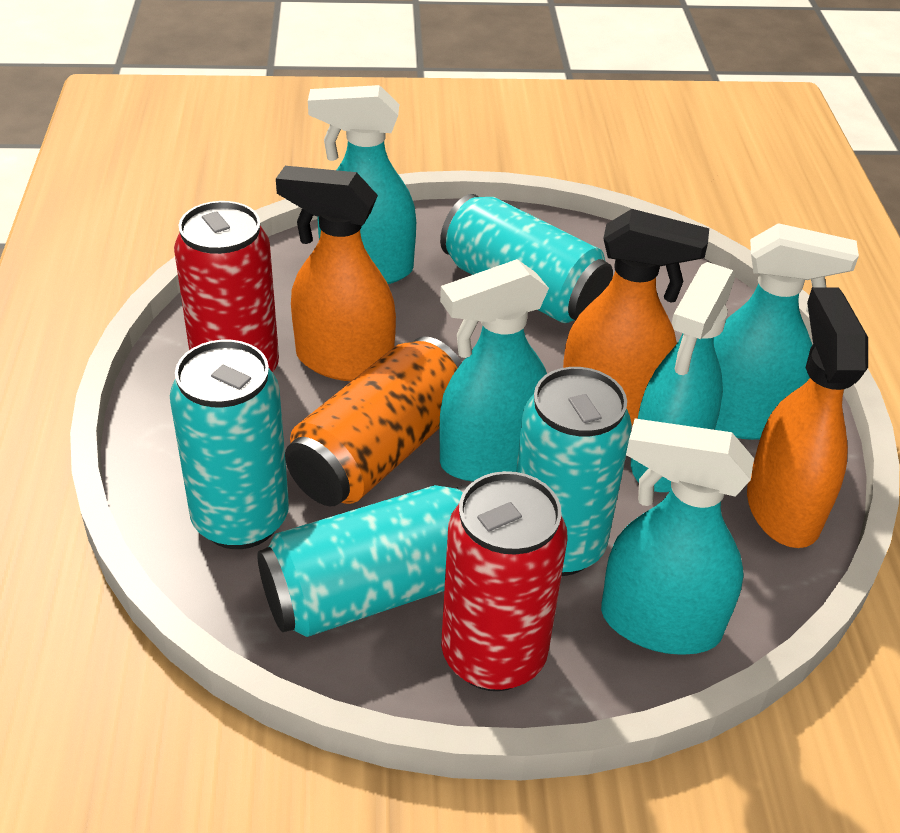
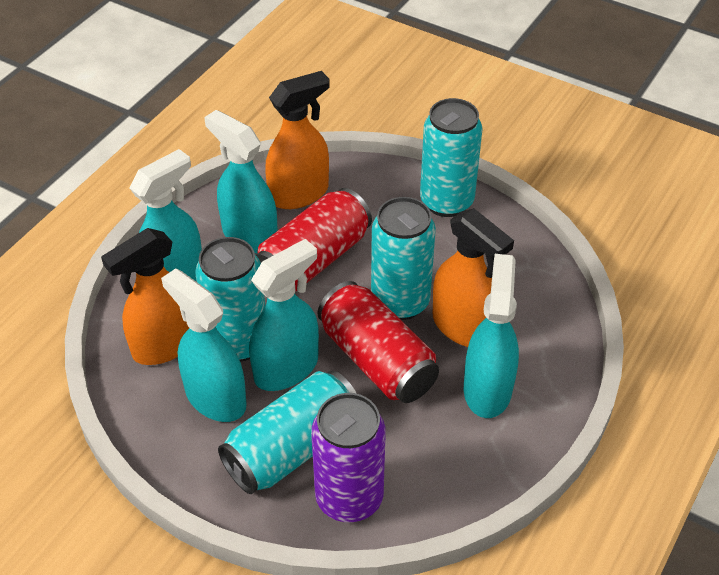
orange can: [285,336,462,506] = 1 -> none = 0
purple can: none = 0 -> [311,393,386,522] = 1

